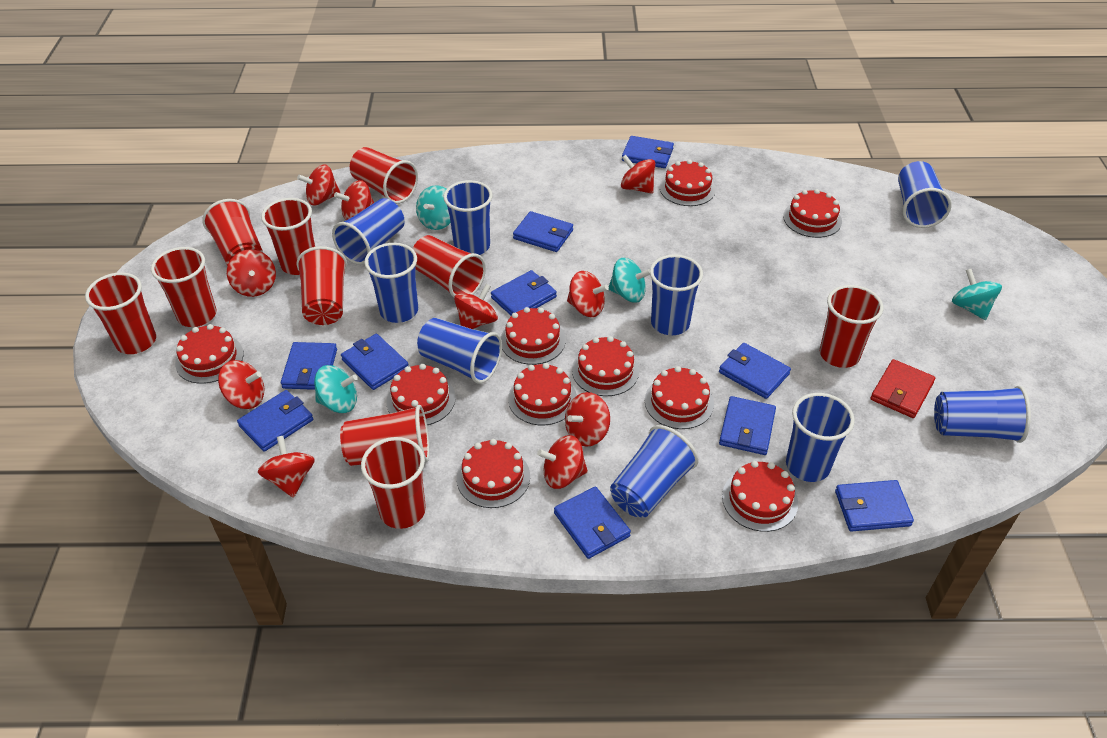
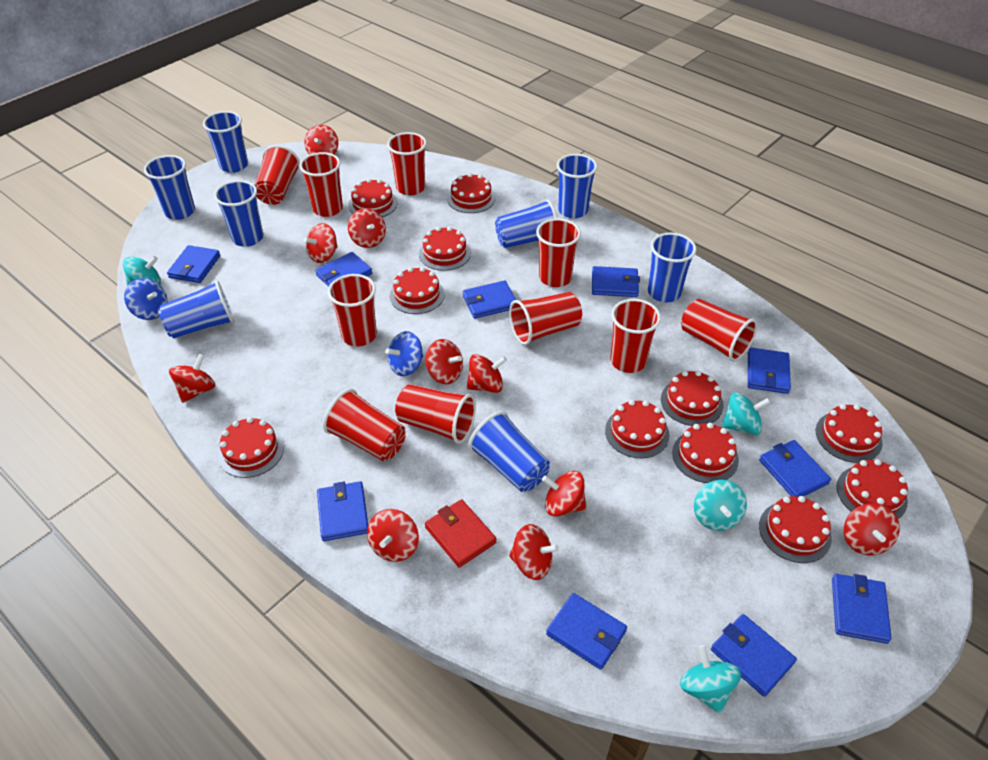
blue cup: [332,198,405,265] [364,243,418,323] [417,318,502,384] [443,180,493,255] [610,425,699,518] [650,254,703,335] [786,393,855,482] [898,161,952,228] [934,385,1031,443] = 9 -> [144,155,195,220] [158,281,234,339] [203,111,248,173] [214,180,263,247] [468,411,550,492] [495,199,557,248] [557,154,597,218] [648,232,697,302] = 8
blue spinning top: none = 0 -> [124,278,167,320] [385,331,423,376] = 2
red cake: [175,324,243,384] [386,364,456,425] [457,439,530,508] [501,307,565,365] [508,363,577,425] [572,336,639,396] [645,366,714,429] [660,160,716,206] [722,461,798,532] [783,189,842,238] = 10 -> [218,417,284,478] [348,179,397,217] [390,267,445,314] [419,227,471,271] [447,173,496,213] [605,400,669,458] [661,371,724,426] [672,423,739,483] [759,496,832,563] [816,404,883,463] [836,459,908,519] = 11

